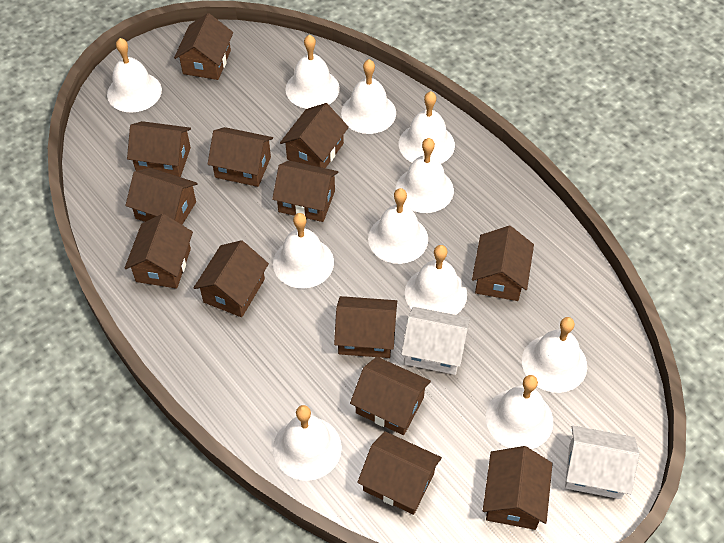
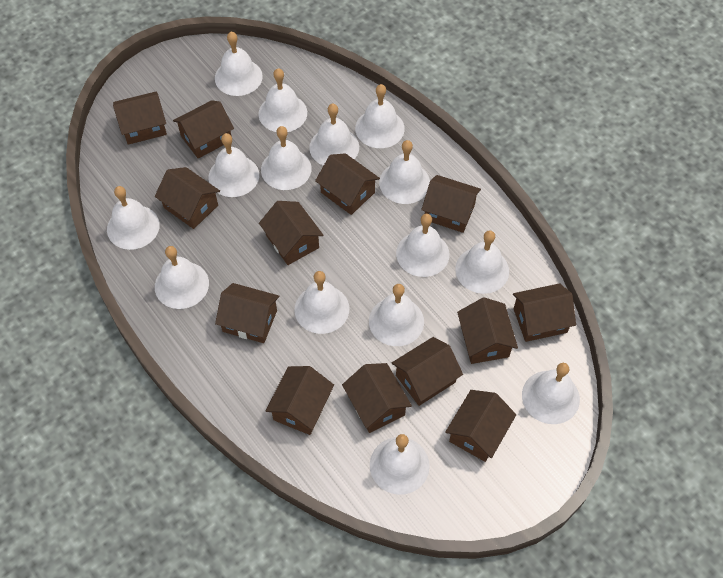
white bell: [107,38,162,113] [273,213,334,288] [273,405,342,481] [285,35,340,109] [341,59,396,134] [368,188,428,264] [396,138,454,213] [399,92,455,163] [405,245,467,315] [486,375,553,449] [522,317,587,393] = 11 -> [107,186,160,250] [155,246,209,309] [209,133,259,197] [215,32,263,96] [258,68,307,132] [261,126,311,190] [294,271,349,334] [309,104,359,166] [355,84,405,148] [369,284,424,346] [370,434,430,495] [379,140,430,204] [396,214,449,277] [455,230,509,294] [522,363,580,424] = 15
white house: [401,307,470,375] [565,425,639,499] = 2 -> none = 0

